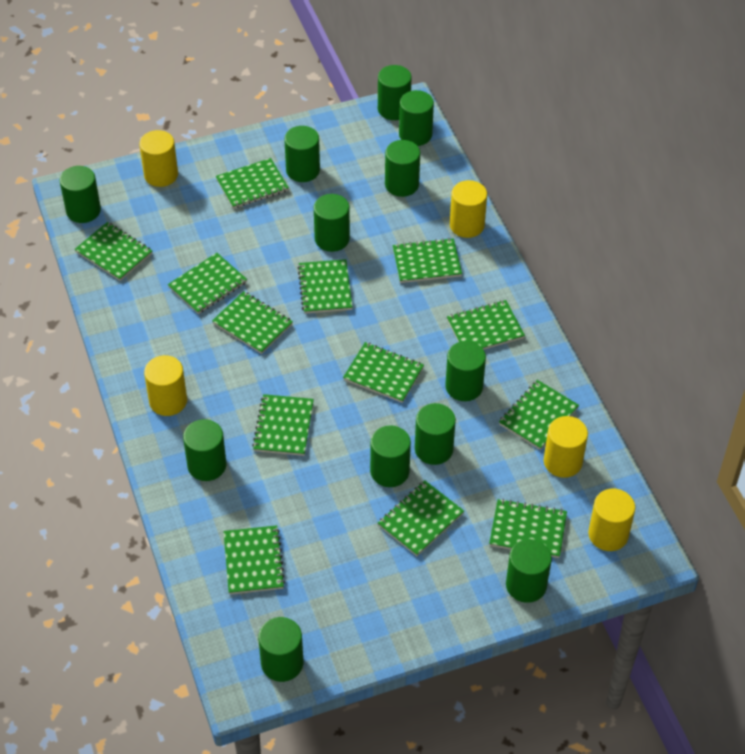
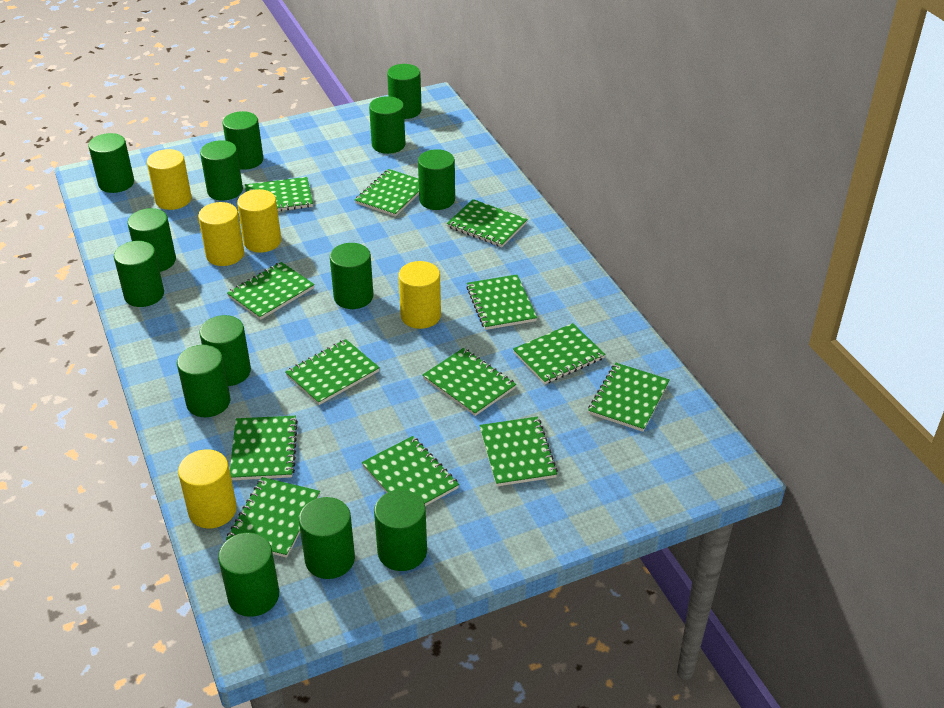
green cylinder: [60,166,101,223] [183,419,227,481] [258,617,303,682] [284,126,320,182] [314,194,350,252] [370,425,411,487] [378,65,411,120] [385,140,420,197] [399,90,434,146] [415,403,456,465] [445,341,486,401] [506,539,552,603] = 12 -> [88,133,134,193] [114,241,164,307] [127,208,176,272] [177,345,230,417] [199,315,251,386] [200,140,243,200] [218,533,279,617] [223,111,263,170] [299,497,355,579] [330,243,373,309] [369,96,405,154] [374,490,427,571] [387,64,422,119] [418,149,455,210] = 14

